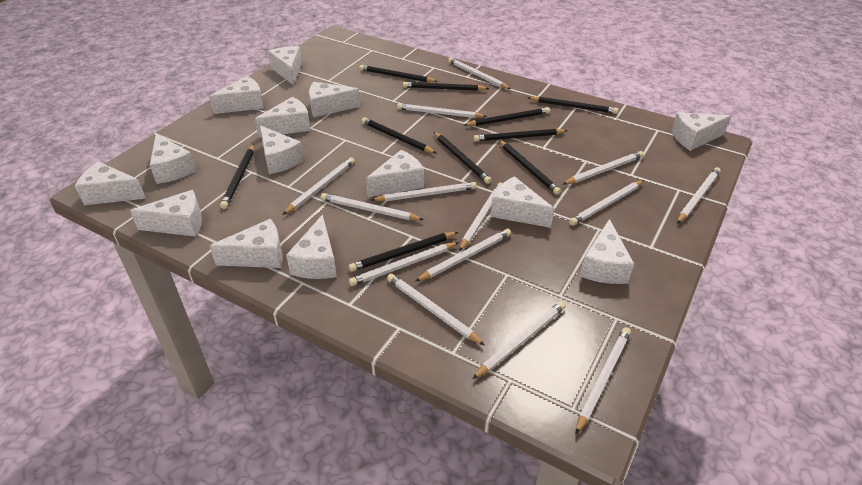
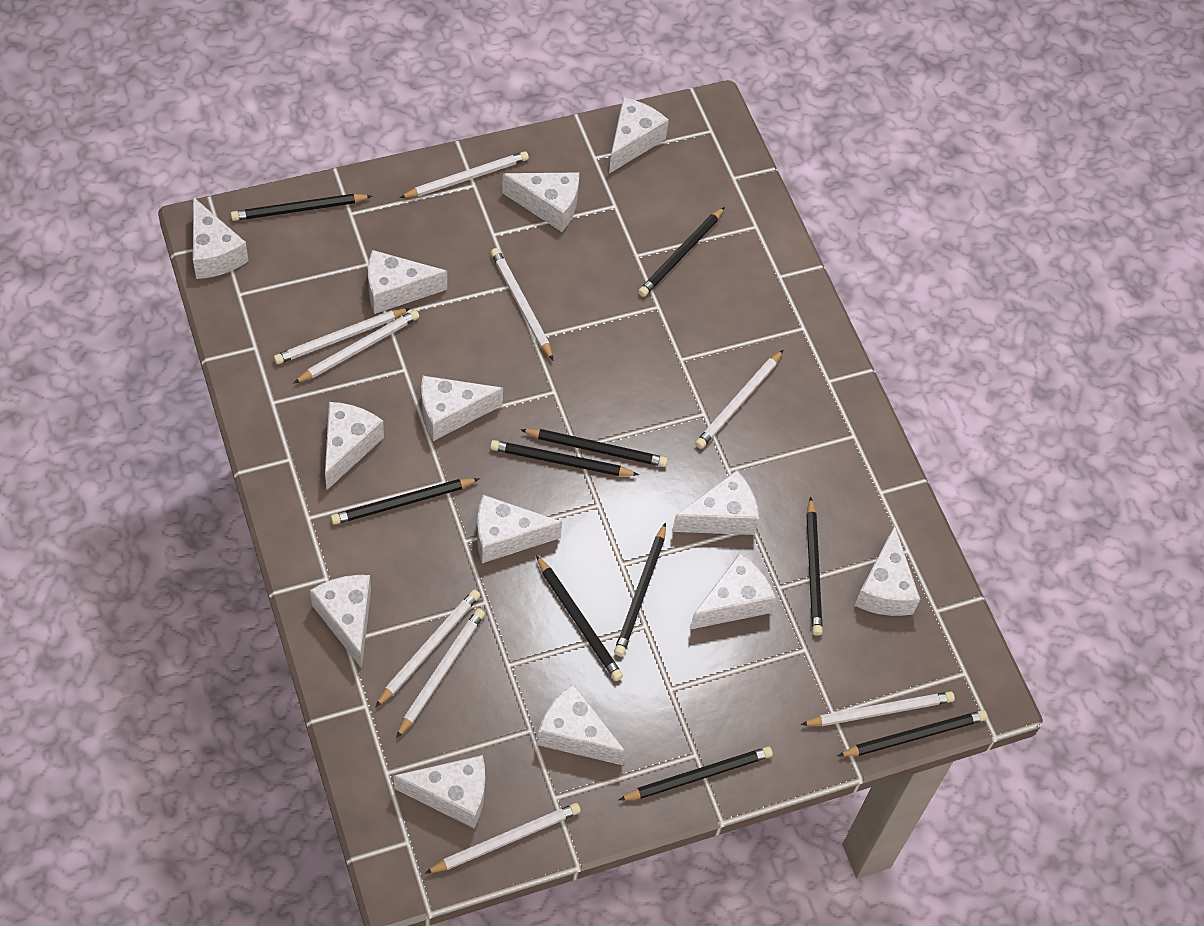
white cheese: [75,161,146,205] [130,190,202,237] [150,133,196,184] [209,76,264,114] [210,219,283,268] [255,97,311,137] [260,125,304,174] [268,46,302,85] [286,215,337,279] [309,82,360,117] [366,150,424,197] [491,176,554,228] [580,219,634,284] [671,112,731,151] = 14 -> [193,197,249,279] [310,575,371,668] [325,402,384,490] [368,250,447,314] [394,755,485,828] [421,376,503,441] [477,495,562,563] [502,172,579,232] [537,683,626,765] [609,97,669,173] [672,470,759,535] [690,553,776,630] [855,526,920,616] = 13
white pencil: [282,157,355,215] [321,193,424,220] [349,242,459,286] [371,182,477,202] [387,274,485,345] [397,103,487,118] [415,229,511,282] [448,57,511,89] [459,183,502,252] [472,301,566,379] [563,151,644,184] [569,180,644,226] [575,327,631,435] [677,167,721,224] = 14 -> [274,308,411,364] [294,310,419,383] [375,590,480,707] [396,608,485,738] [400,151,529,198] [425,803,581,874] [491,248,554,361] [695,350,783,449] [800,691,955,726] = 9

